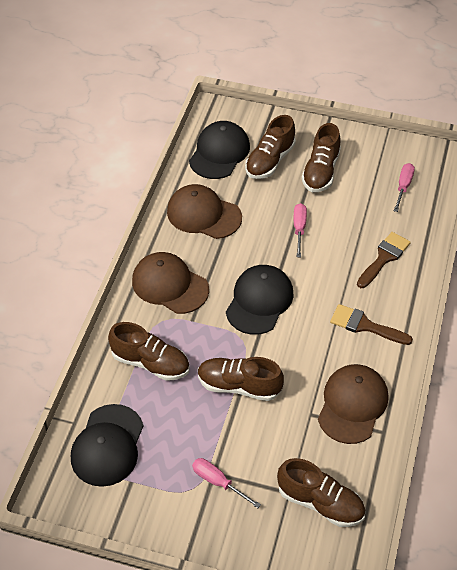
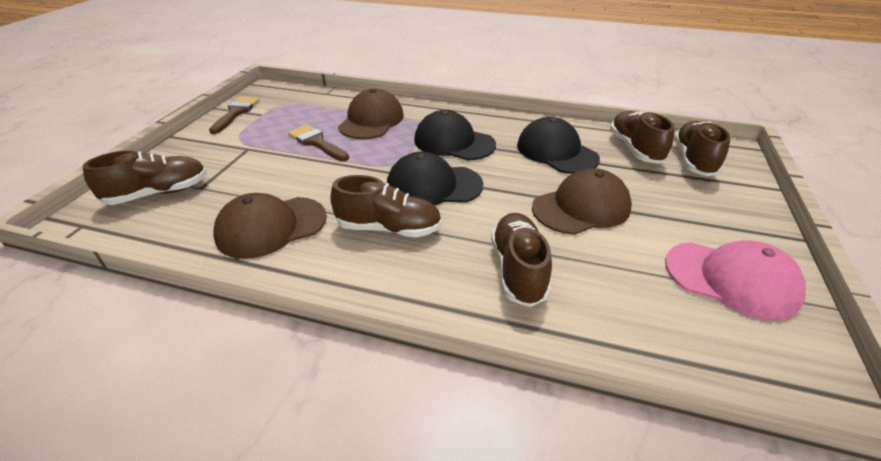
pink cap: none = 0 -> [665,240,806,320] = 1
pink screwdriver: [192,458,261,508] [294,203,307,257] [394,163,415,212] = 3 -> none = 0

